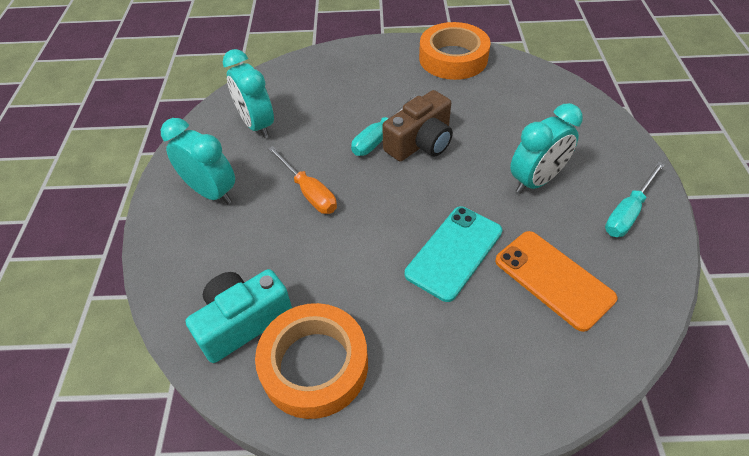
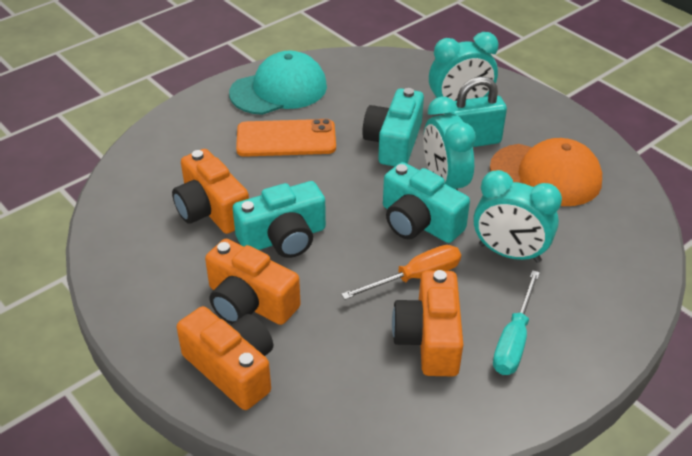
brown camera: [382,90,453,161] = 1 -> none = 0
orange camera: none = 0 -> [172,149,249,234] [177,306,273,410] [205,239,301,325] [392,270,463,376] = 4
orange cap: none = 0 -> [490,138,602,206] = 1
orange tape: [255,303,368,419] [419,22,491,80] = 2 -> none = 0
turquoise camera: [186,269,292,363] = 1 -> [233,181,326,258] [362,88,424,166] [383,162,470,243] = 3
turquoise cap: none = 0 -> [229,50,327,115] = 1
turquoise padlock: none = 0 -> [445,77,507,147] = 1
turquoise phone: [405,206,502,302] = 1 -> none = 0
turquoise screwdriver: [351,95,417,156] [605,162,665,237] = 2 -> [493,270,540,375] = 1

